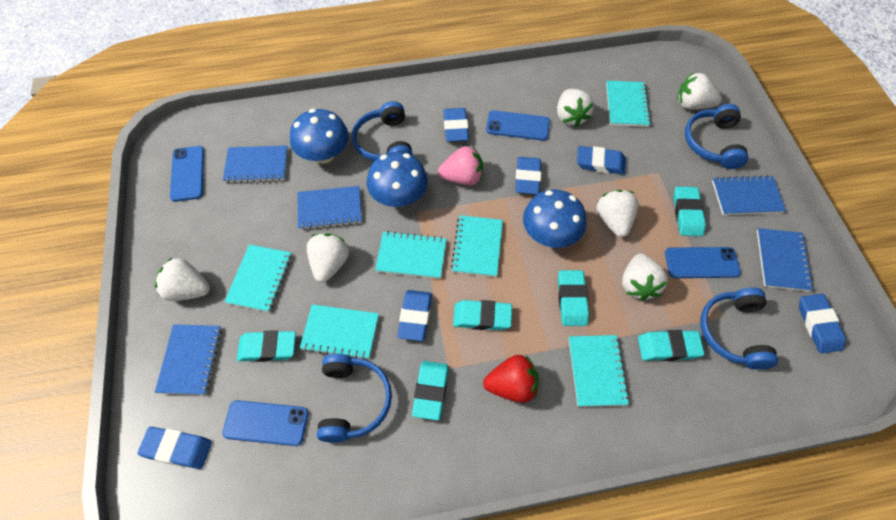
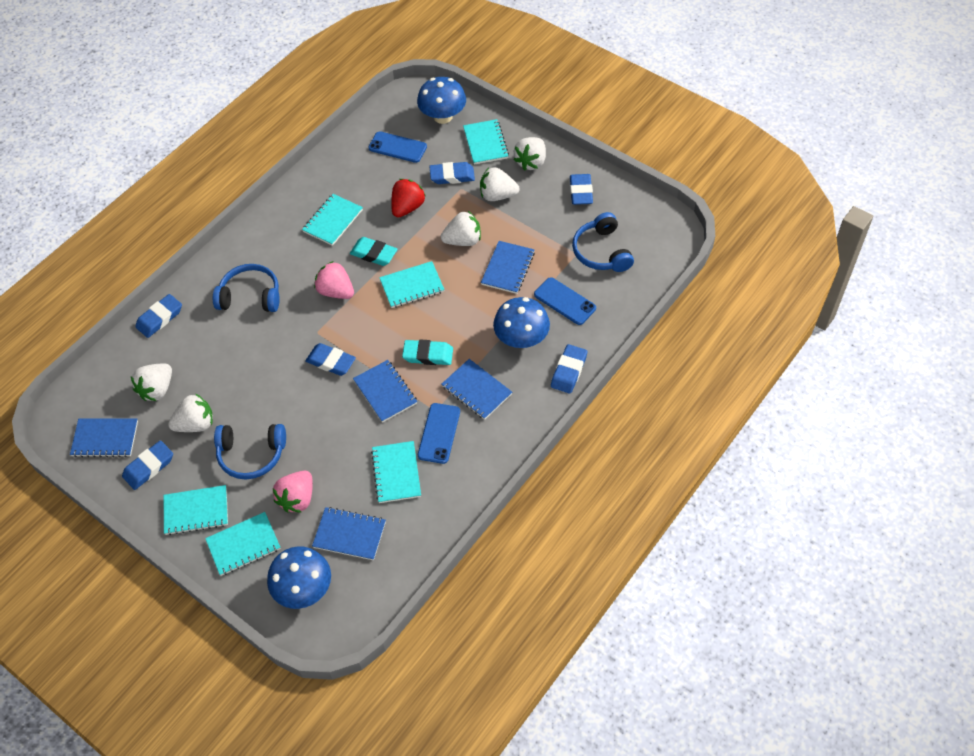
blue headphones: [317,354,392,443] [352,101,413,161] [685,104,748,169] [700,288,778,370] = 4 -> [213,264,280,312] [214,424,286,479] [572,212,634,272] = 3
blue phone: [170,146,204,202] [222,400,309,446] [486,110,550,141] [665,247,741,278] = 4 -> [368,131,427,163] [418,403,460,464] [534,277,596,325] = 3
pink strawberry: [438,146,483,185] = 1 -> [273,471,313,513] [314,261,354,299] = 2
turquoise eraser: [237,330,296,362] [412,361,449,420] [453,300,512,330] [558,270,589,326] [638,330,704,361] [674,187,706,236] = 6 -> [350,237,397,266] [402,340,453,365] = 2
white strawberry: [155,257,210,301] [307,233,349,283] [557,89,594,127] [596,190,638,237] [622,253,668,301] [677,72,722,110] = 6 -> [131,363,172,401] [168,393,213,432] [441,211,481,246] [480,167,519,201] [513,137,546,170] = 5

